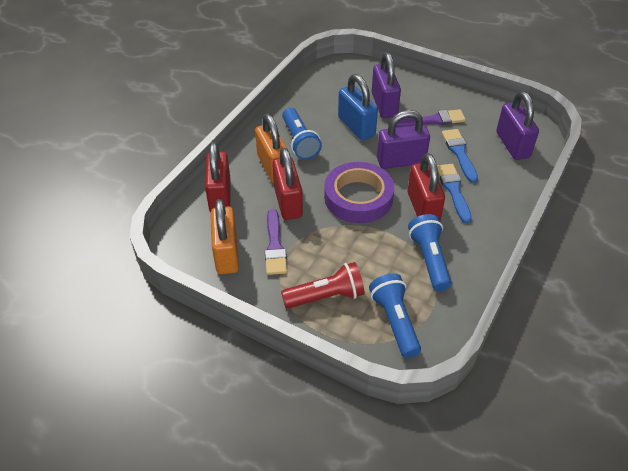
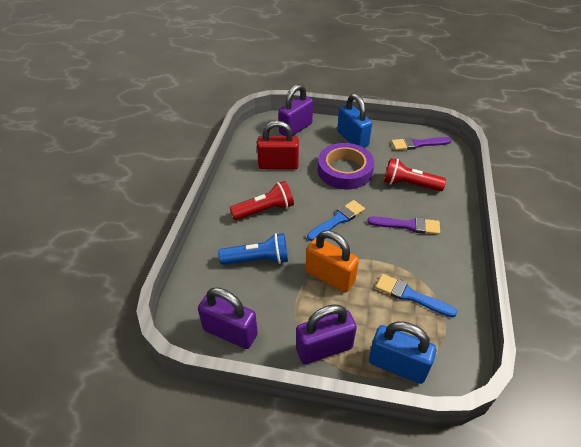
blue flashlight: [282,108,322,160] [369,273,421,358] [408,214,452,291] = 3 -> [218,233,288,265] = 1
blue padlock: [338,74,378,140] = 1 -> [337,94,372,148] [369,322,436,384] = 2
orange padlock: [211,198,239,274] [255,114,287,183] = 2 -> [306,230,359,292] = 1
red flashlight: [281,262,365,309] = 1 -> [230,181,294,220] [384,158,446,191] = 2
red padlock: [205,142,231,213] [272,147,303,220] [408,153,445,221] = 3 -> [257,121,299,170] = 1

